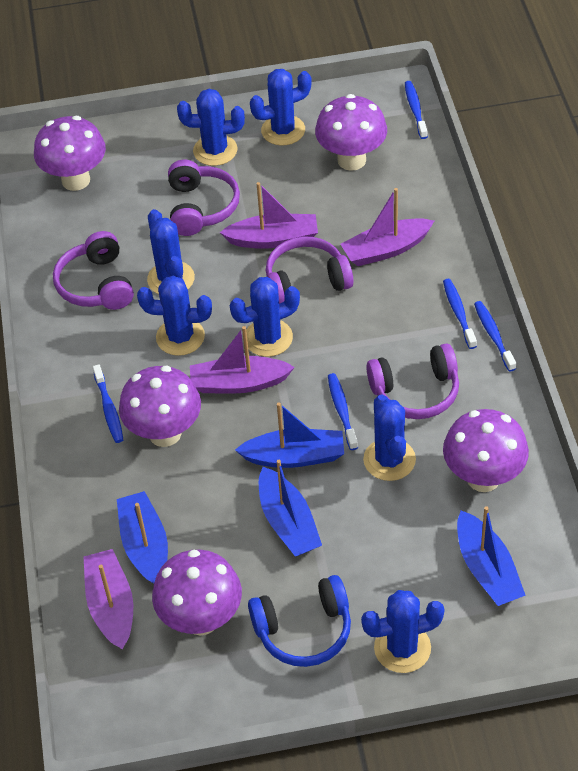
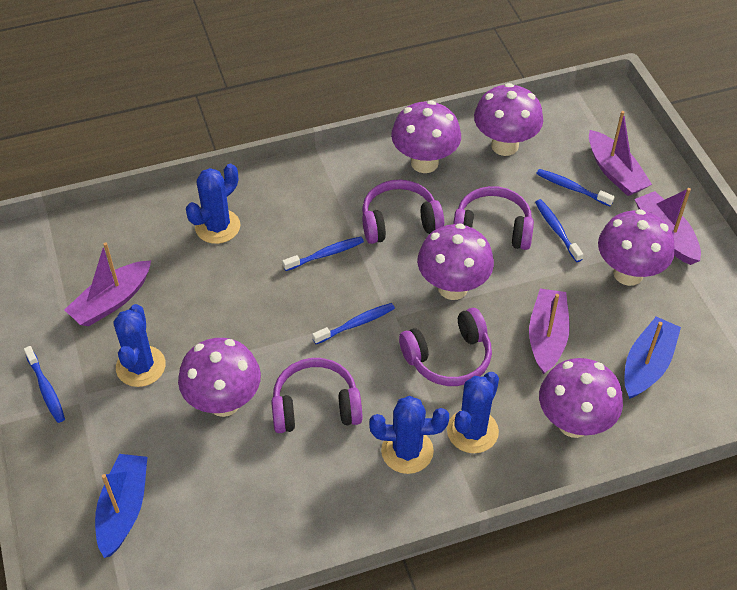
blue boat: [117,491,168,584] [235,403,344,468] [259,460,322,557] [457,506,526,606] = 4 -> [95,454,147,558] [624,317,681,399] = 2
blue cactus: [137,276,212,356] [147,209,195,294] [177,89,245,166] [230,277,300,357] [250,69,312,146] [361,590,445,673] [363,394,416,481] = 7 -> [114,304,166,387] [186,164,240,244] [369,396,449,474] [447,372,499,453] = 4
blue headphones: [248,575,351,667] = 1 -> none = 0
purple mushroom: [34,116,106,191] [119,366,201,447] [152,550,242,636] [315,94,387,171] [443,409,529,492] = 5 -> [178,338,261,417] [391,100,461,173] [417,223,494,300] [474,83,543,156] [539,358,623,438] [598,209,675,286] = 6

